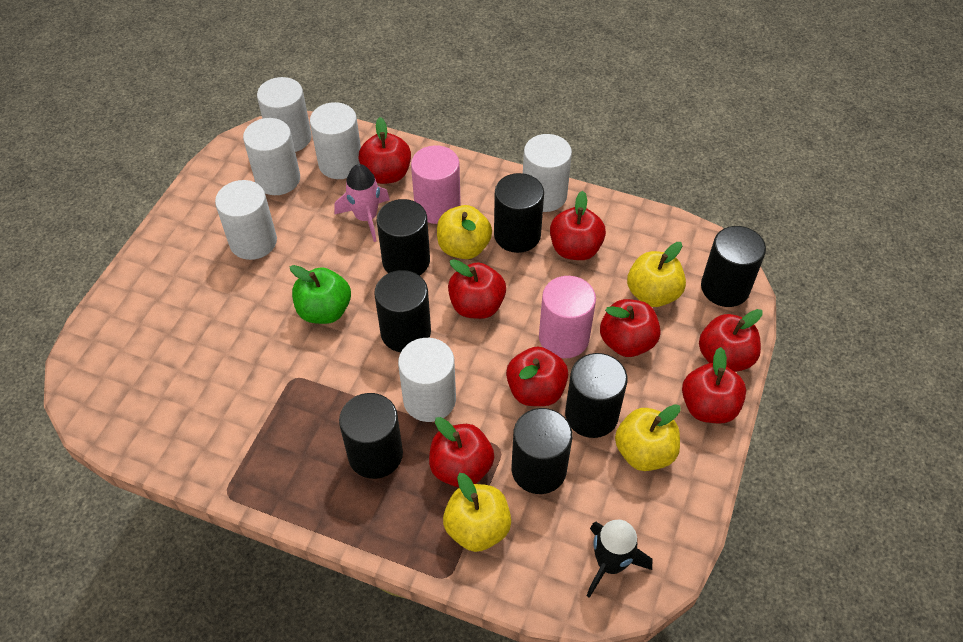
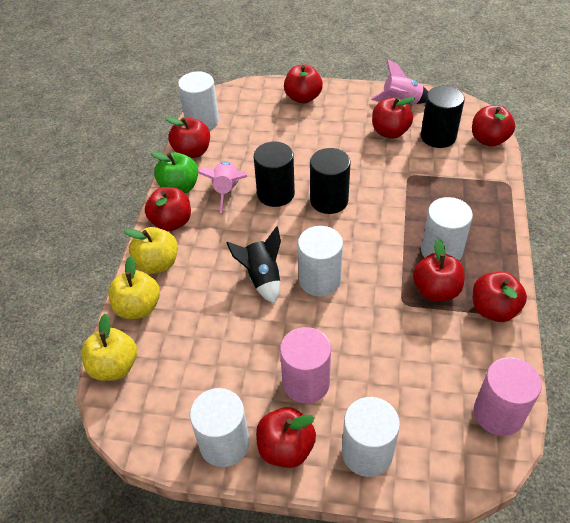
black cylinder: [339,393,403,479] [374,270,431,352] [377,199,430,276] [494,173,544,253] [511,408,572,494] [565,353,628,438] [701,226,766,307] = 7 -> [254,142,295,207] [310,148,351,214] [421,86,465,148] = 3
pink rocket: [334,164,390,242] = 1 -> [198,161,247,213] [371,59,428,104] = 2
white cylinder: [215,180,277,260] [243,118,300,195] [257,77,312,152] [310,102,361,179] [398,338,456,422] [523,134,572,212] = 6 -> [178,71,219,130] [190,388,249,467] [298,226,343,297] [342,397,400,477] [421,197,473,261] = 5
yellow apple: [437,205,492,259] [443,473,511,552] [615,404,681,471] [627,242,686,307] = 4 -> [82,314,137,381] [108,256,160,319] [124,227,178,274] = 3

